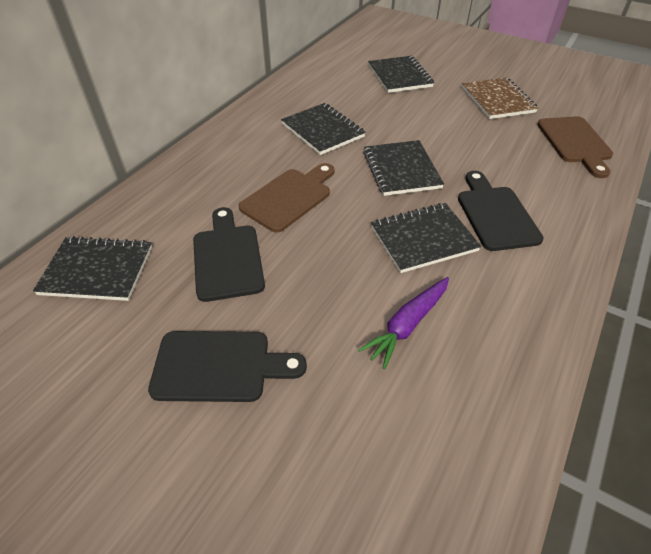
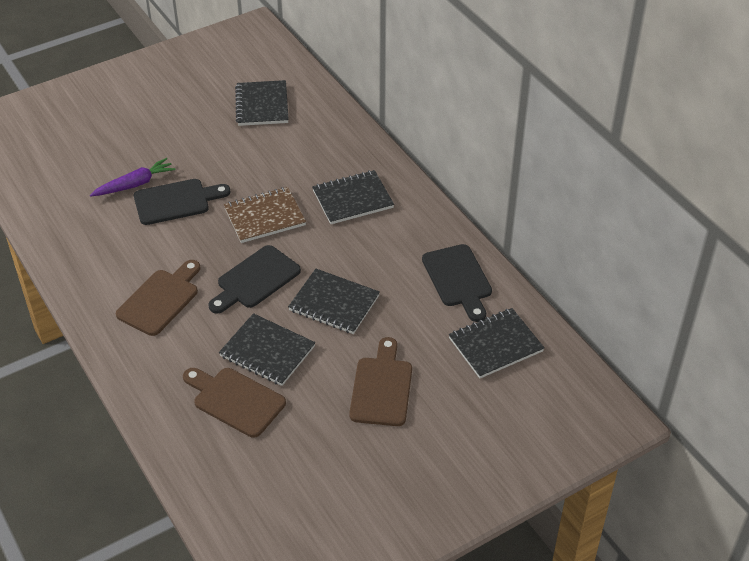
brown cutting board: [238,163,334,233] [537,116,613,178] = 2 -> [116,260,200,336] [183,368,286,438] [349,337,412,426] = 3

